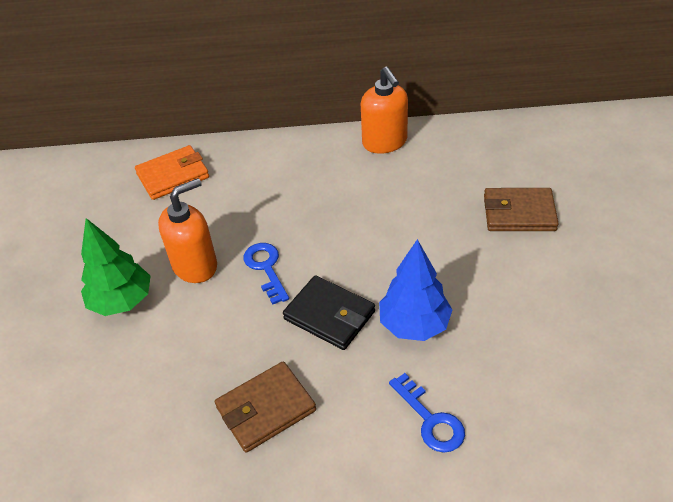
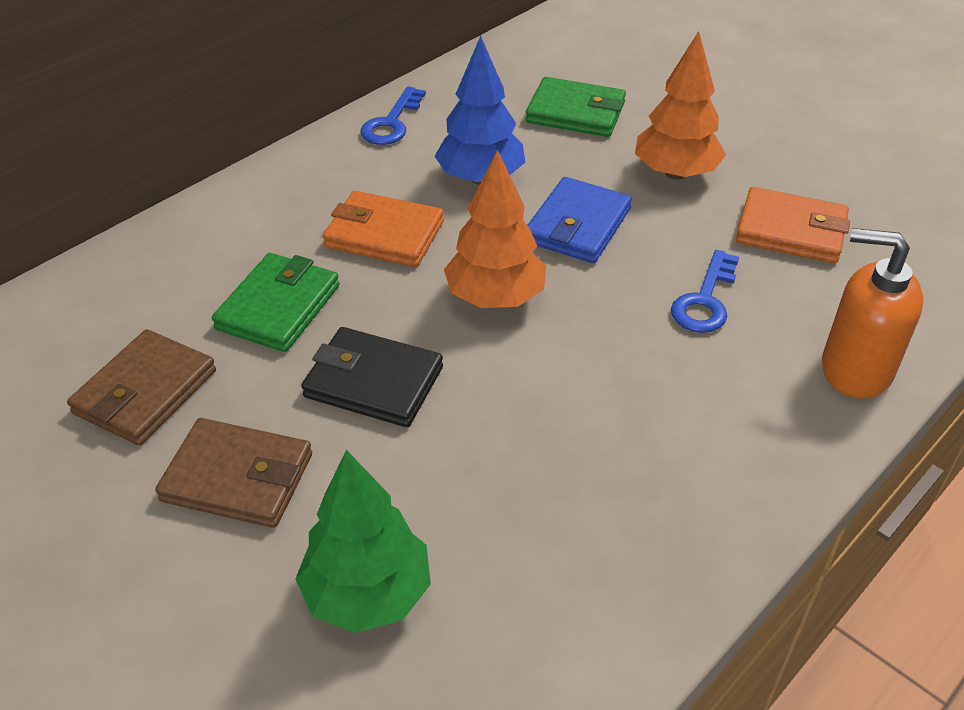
blue wallet: none = 0 -> [527,177,632,263] = 1
green wallet: none = 0 -> [212,253,339,352] [526,77,626,137] = 2
orange soap dispenser: [158,178,217,283] [361,66,408,154] = 2 -> [822,228,923,398] = 1
orange tree: none = 0 -> [444,150,546,308] [635,31,726,180] = 2
orange wallet: [135,145,209,200] = 1 -> [323,191,444,267] [736,187,850,263] = 2

